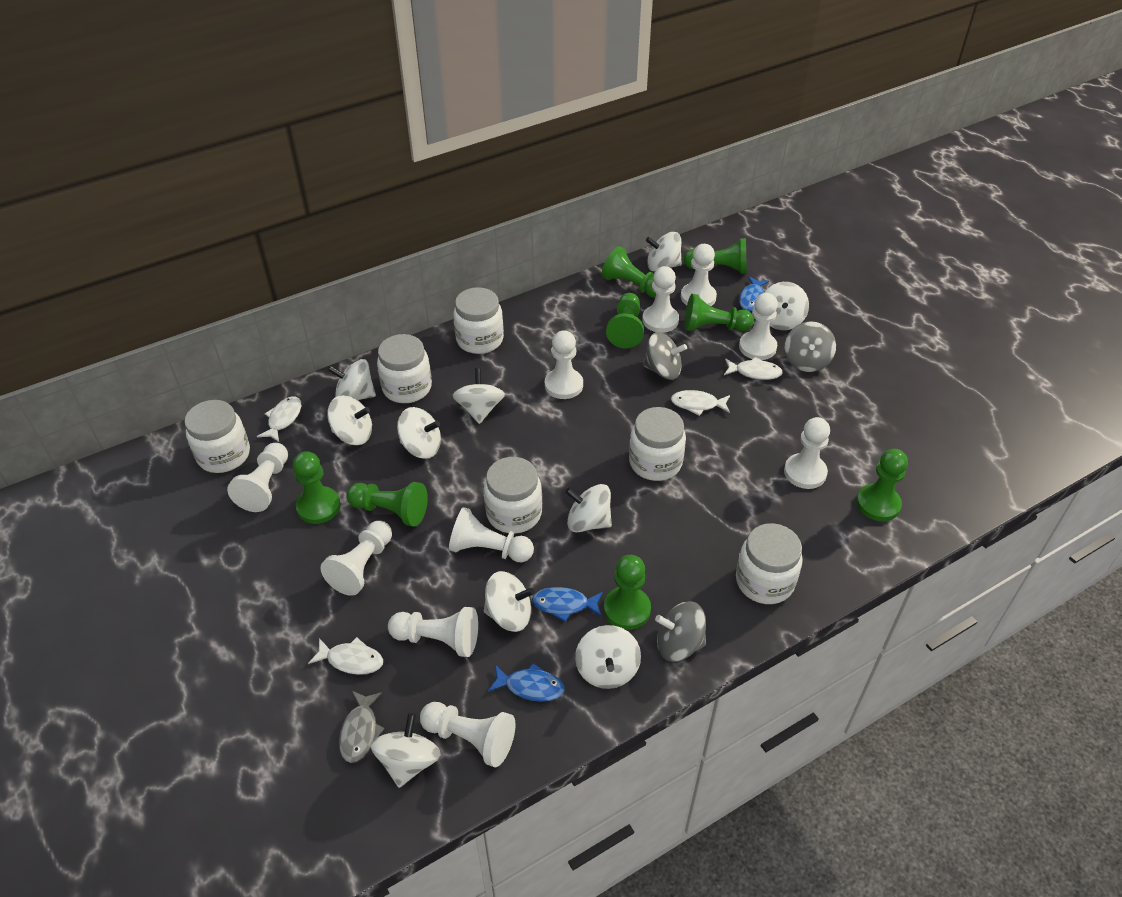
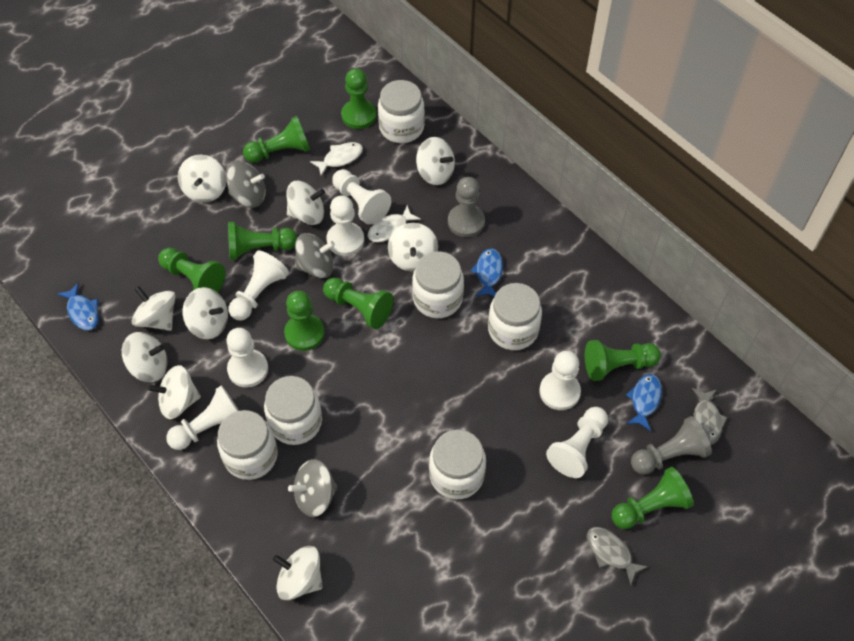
grey fish: [339,691,385,763] = 1 -> [587,527,648,585] [692,388,727,445] = 2
grey pawn: none = 0 -> [448,177,485,237] [631,416,712,475] = 2
white fish: [257,397,301,442] [308,637,383,675] [671,390,730,416] [724,357,783,380] = 4 -> [310,142,363,176] [368,205,421,242] = 2
white pawn: [227,443,288,512] [321,521,392,596] [388,607,478,657] [420,702,515,767] [449,507,534,562] [545,330,583,399] [642,266,679,333] [681,244,717,306] [739,293,778,360] [784,417,830,489] = 10 -> [166,385,239,450] [226,328,268,388] [228,250,289,320] [326,196,364,256] [332,169,391,225] [539,351,581,410] [546,407,608,478] = 7
white spinning top: [327,395,372,445] [328,359,376,400] [371,713,441,788] [397,407,441,459] [452,368,505,424] [484,571,535,632] [565,484,612,532] [575,625,641,689] [646,232,682,272] [764,282,809,330] = 10 -> [122,332,167,382] [131,286,175,331] [148,365,201,419] [178,155,226,203] [183,287,228,339] [273,546,323,600] [286,181,325,225] [388,223,438,272] [416,137,455,185] = 9

